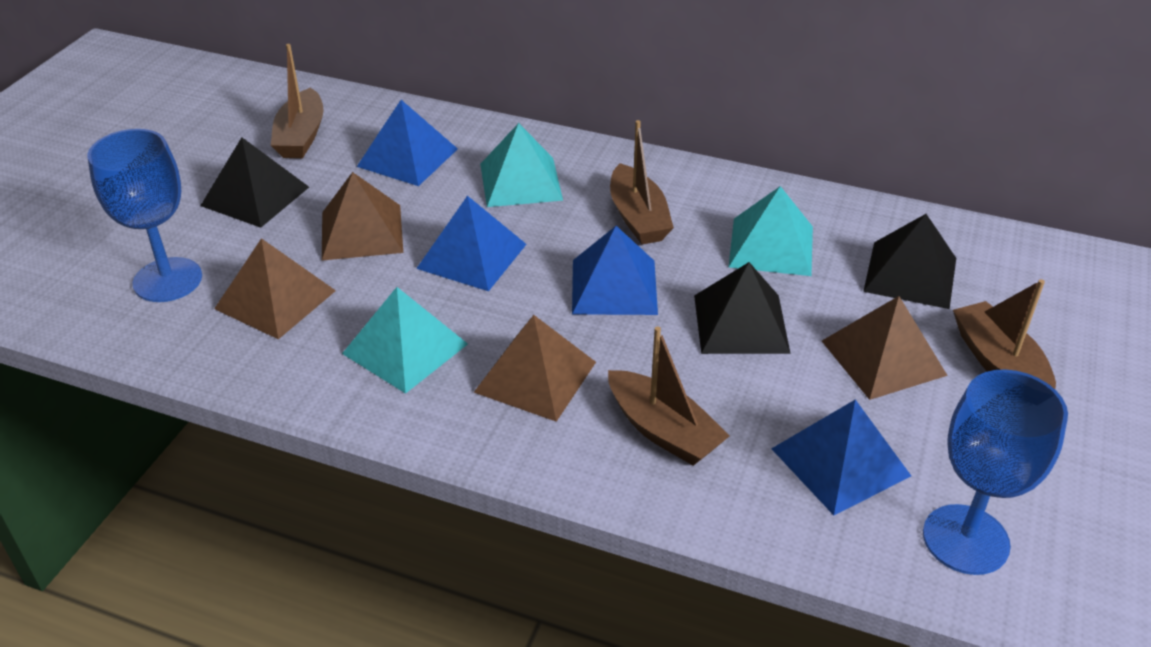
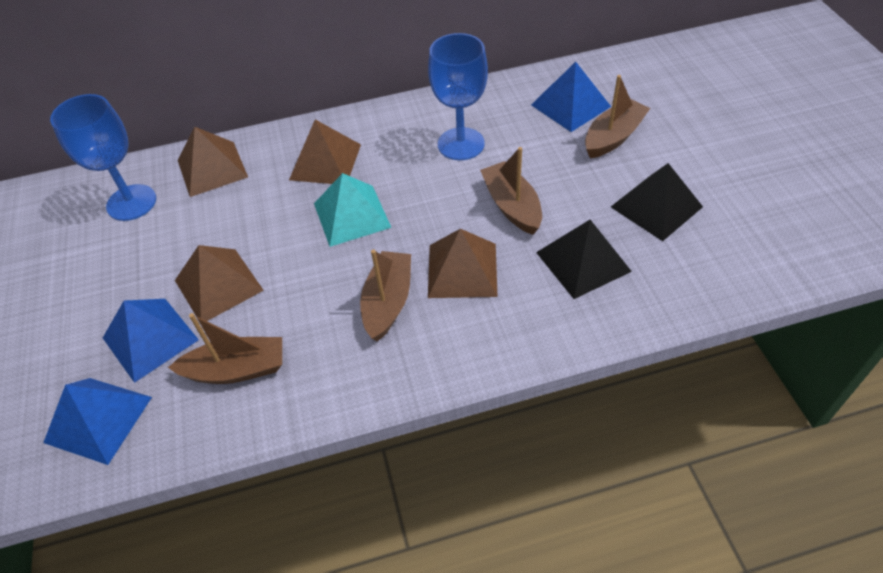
black pyramid: [200,137,309,228] [694,262,791,354] [863,214,956,309] = 3 -> [536,220,632,299] [611,163,703,241] = 2
blue pyramid: [357,100,458,186] [416,196,527,291] [572,226,658,315] [771,399,911,515] = 4 -> [43,378,152,465] [103,299,199,383] [531,62,611,132] = 3
turquoise pyramid: [342,287,468,394] [480,123,563,207] [729,186,813,276] = 3 -> [314,173,391,247] = 1

